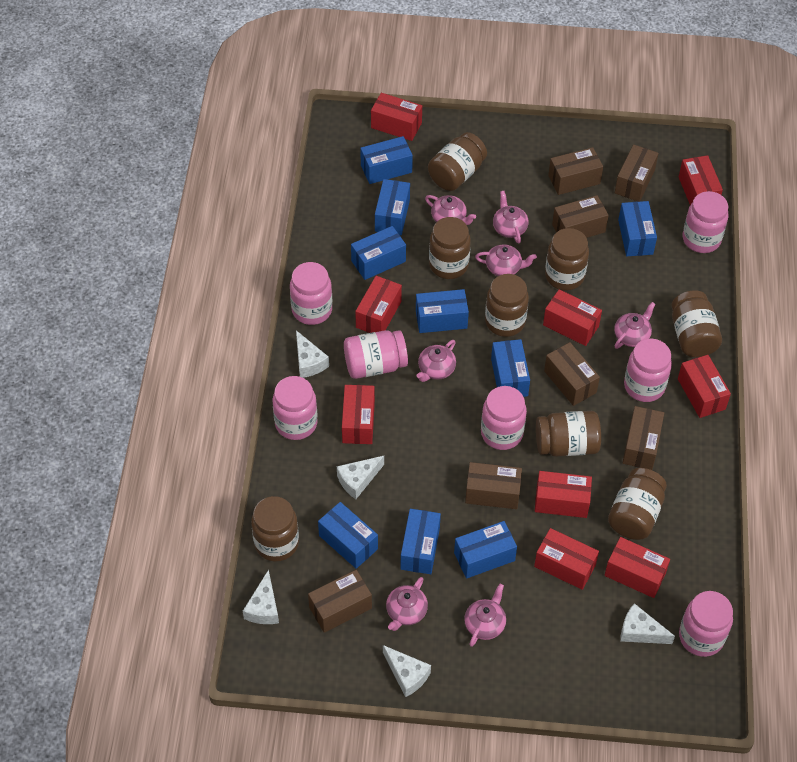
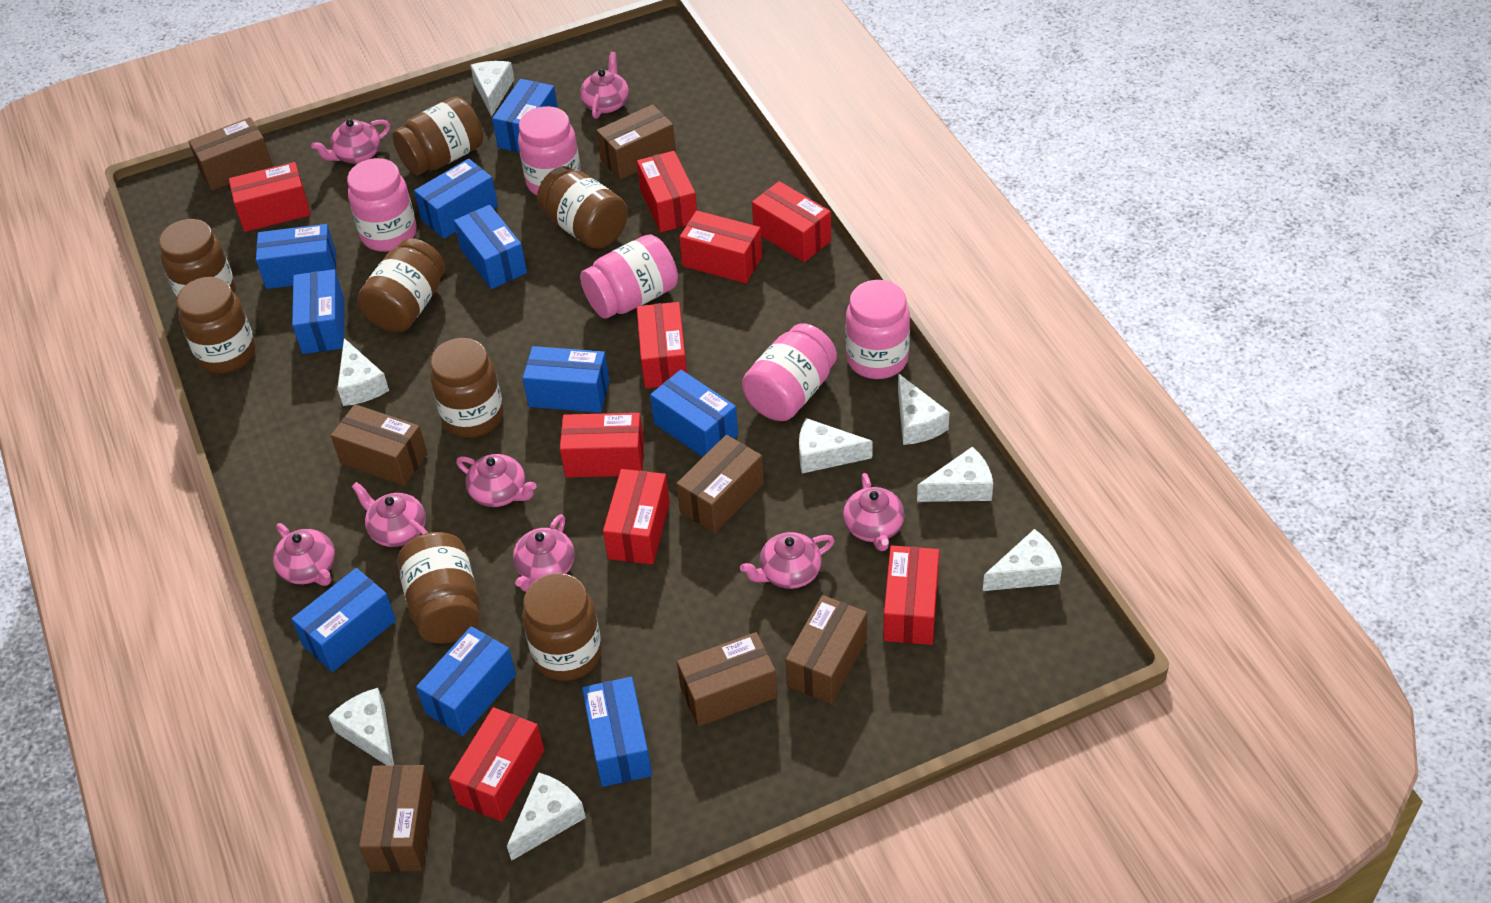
blue box: [318,502,378,569] [351,226,406,280] [360,136,413,184] [375,179,410,235] [400,509,441,574] [416,289,469,333] [454,521,517,579] [491,339,530,397] [618,201,657,256] = 9 -> [256,224,336,289] [291,568,396,672] [292,269,344,354] [414,159,498,239] [416,626,516,736] [454,205,527,289] [492,79,558,153] [523,346,610,413] [582,677,652,787] [650,370,738,457] = 10
pink jar: [272,376,318,440] [290,262,332,325] [344,330,408,379] [481,386,527,450] [624,338,672,402] [679,591,733,657] [683,191,729,253] = 7 -> [347,158,416,252] [518,106,581,195] [580,234,678,319] [742,323,837,421] [846,280,910,379] = 5
pink teapot: [386,577,428,631] [417,340,456,382] [425,195,476,225] [464,584,506,647] [475,244,537,276] [493,191,529,244] [614,302,655,349] = 7 -> [273,523,335,586] [311,119,390,163] [352,482,428,547] [456,454,537,507] [513,514,575,592] [580,52,629,119] [740,532,835,589] [843,473,904,551] = 8
white cheese: [243,570,279,624] [296,330,329,378] [337,456,384,499] [383,645,431,697] [620,603,675,644] = 5 -> [328,688,394,766] [337,338,389,406] [470,61,514,117] [507,772,586,861] [799,418,872,474] [898,373,950,445] [917,447,993,502] [983,529,1062,591] = 8

